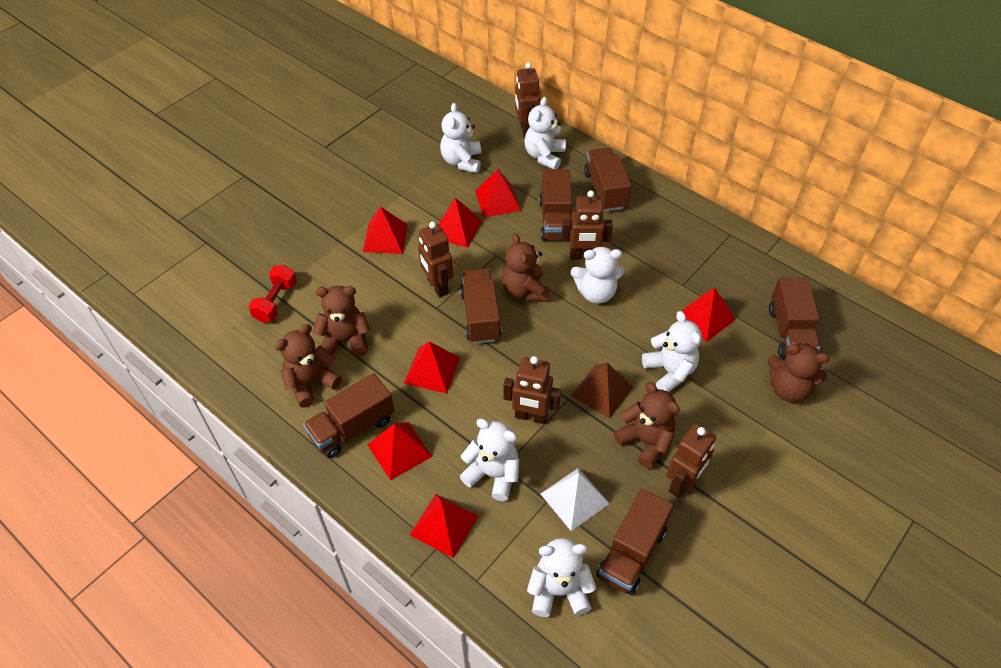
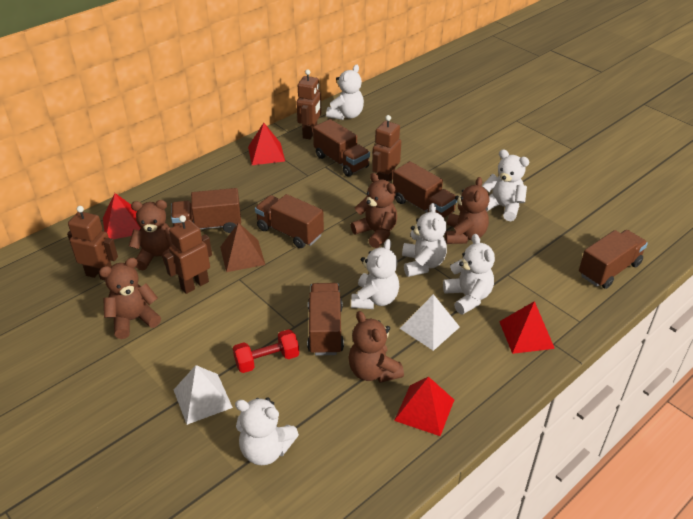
brown robot: [418,222,453,297] [503,356,561,424] [515,62,540,137] [561,190,613,260] [666,424,716,498] = 5 -> [67,206,118,280] [164,215,212,294] [296,69,321,139] [372,115,401,181] = 4
red pyramid: [363,207,408,254] [368,422,432,481] [404,341,460,394] [410,494,478,558] [439,198,482,248] [475,169,521,218] [675,287,736,342] = 7 -> [103,193,141,239] [248,123,285,165] [394,377,454,436] [499,301,555,354] = 4
white pyramid: [541,468,610,531] = 1 -> [174,365,233,425] [399,294,460,351] = 2

